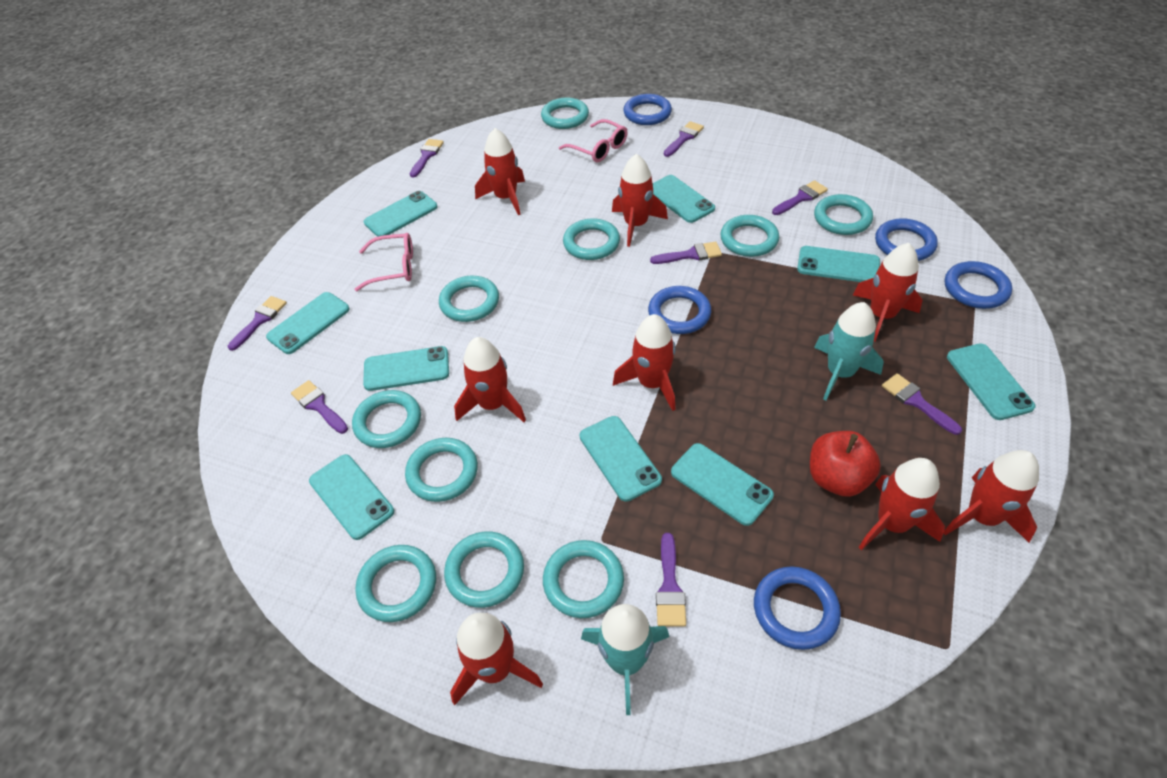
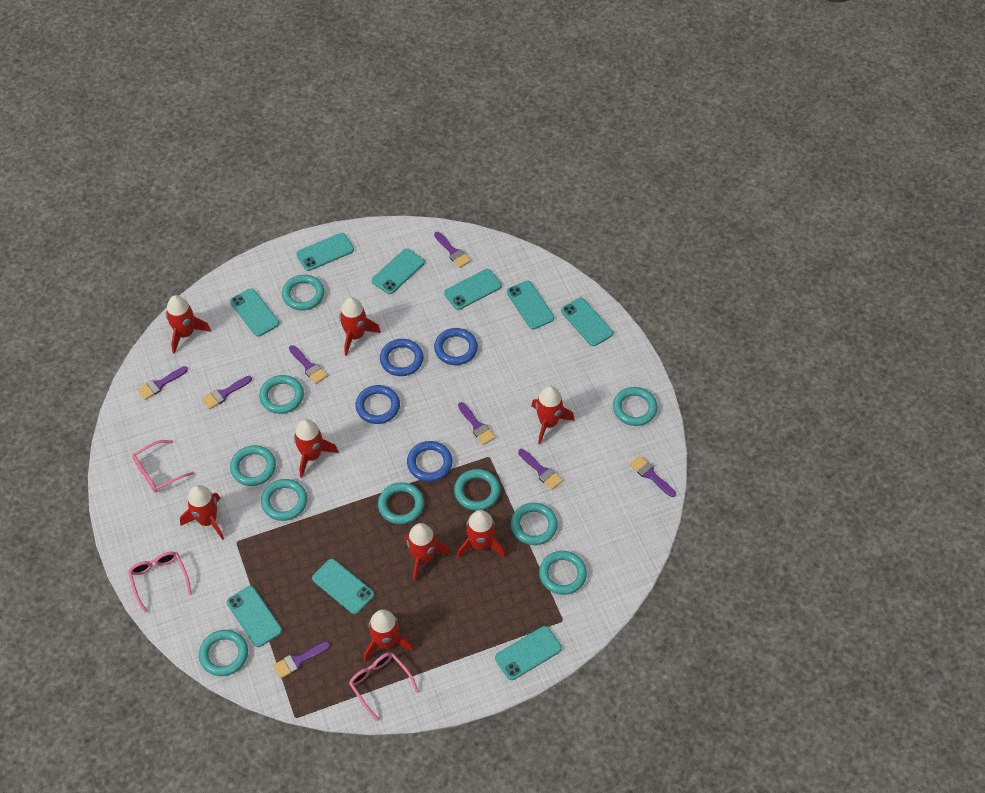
blue ring: [623,94,672,125] [648,286,711,334] [754,566,841,650] [875,218,938,261] [945,261,1012,309] = 5 -> [355,385,400,424] [380,339,423,376] [407,441,453,482] [434,328,478,365] = 4
pink glasses: [355,233,413,291] [559,119,628,162] = 2 -> [128,551,192,613] [132,440,194,492] [349,652,419,722] = 3
red apple: [810,431,881,497] = 1 -> none = 0
turquoise rocket: [581,604,669,715] [814,302,884,401] = 2 -> none = 0

